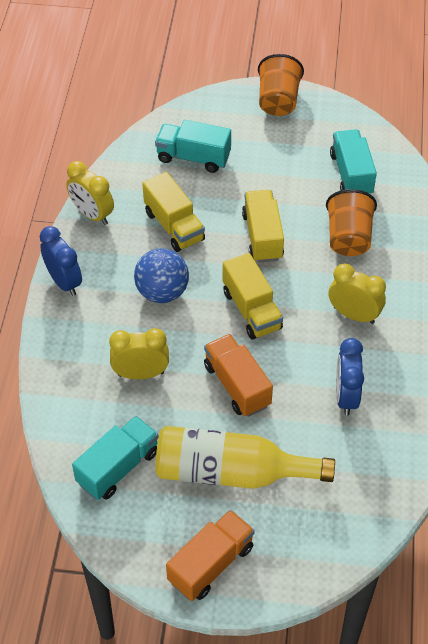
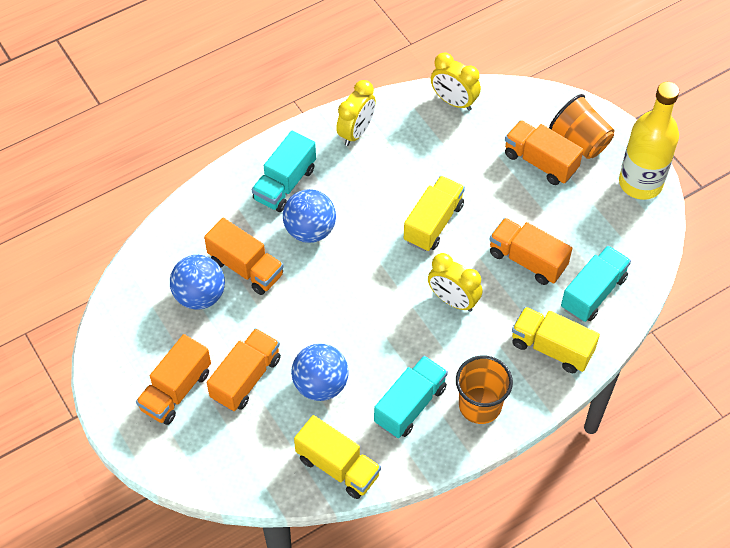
blue ball: [134,248,189,303] = 1 -> [170,255,225,310] [283,189,336,243] [291,344,349,401] = 3
blue clock: [40,226,82,296] [336,338,364,415] = 2 -> none = 0
orange truck: [166,510,255,601] [204,334,273,417] = 2 -> [136,334,211,425] [204,218,284,295] [207,328,281,411] [489,218,572,285] [505,120,583,185] = 5

